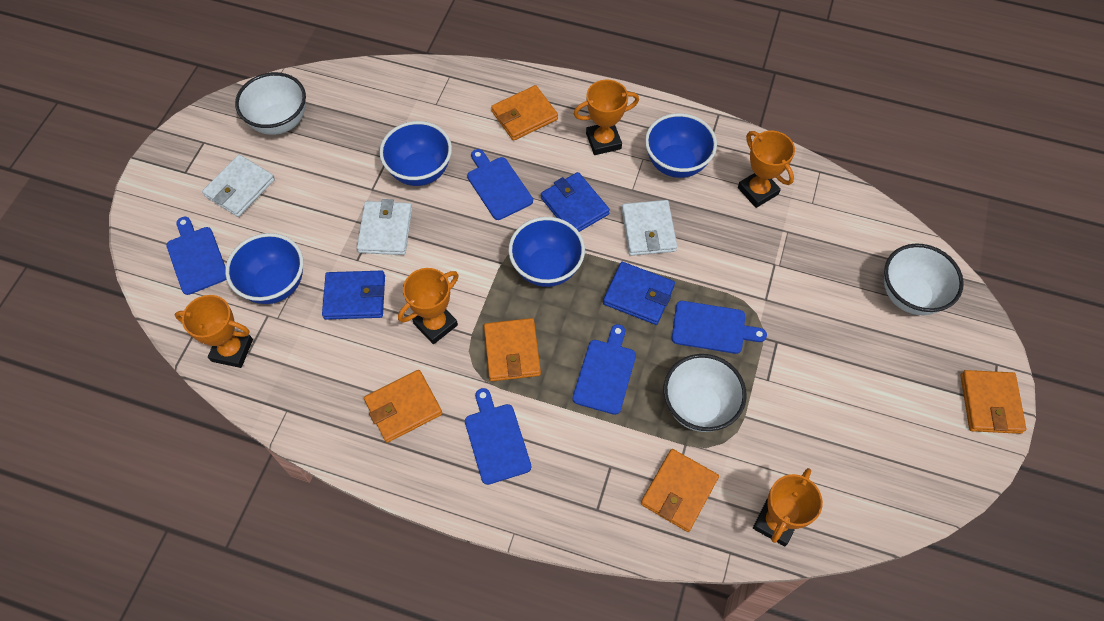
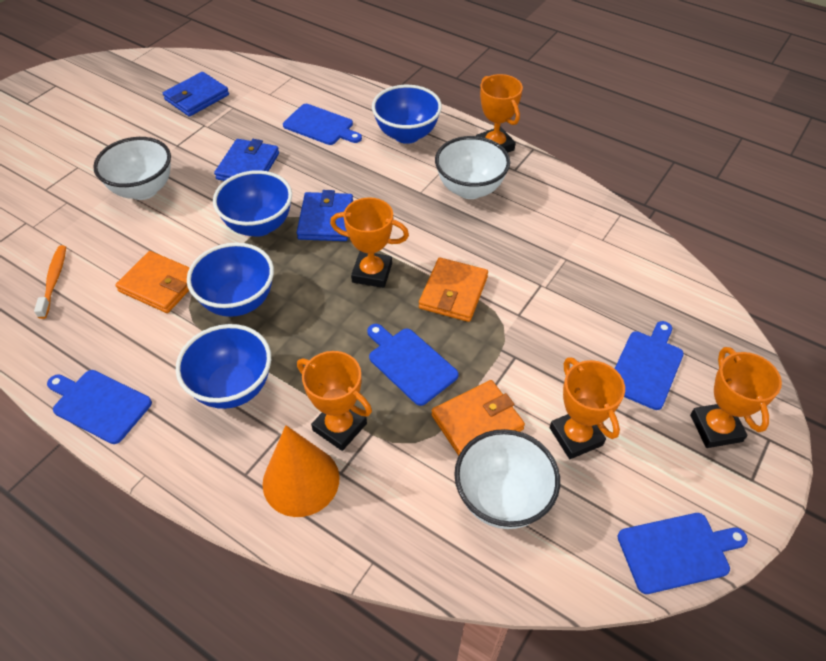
orange cone: none = 0 -> [262,425,339,517] = 1
orange toothbrush: none = 0 -> [34,245,66,319] = 1
orange wallet: [364,370,442,443] [484,318,541,381] [491,85,558,141] [641,449,719,532] [960,370,1026,434] = 5 -> [115,251,190,313] [419,257,488,322] [431,380,525,456] = 3
white wallet: [202,155,275,217] [357,199,412,255] [622,200,677,256] = 3 -> none = 0

